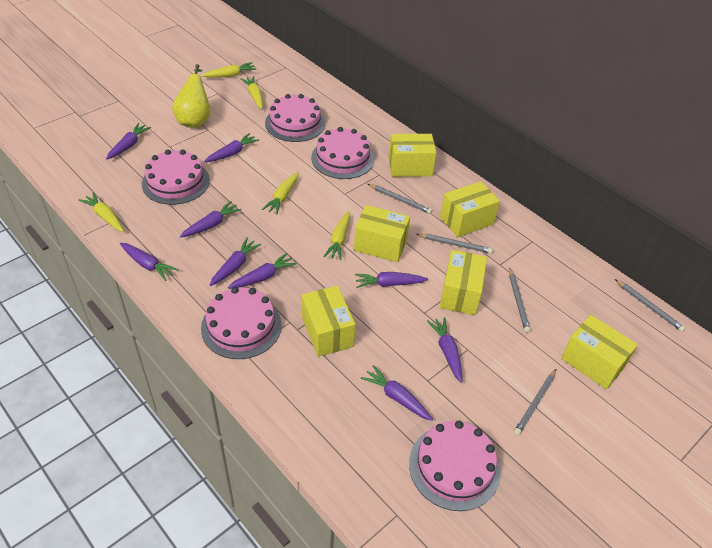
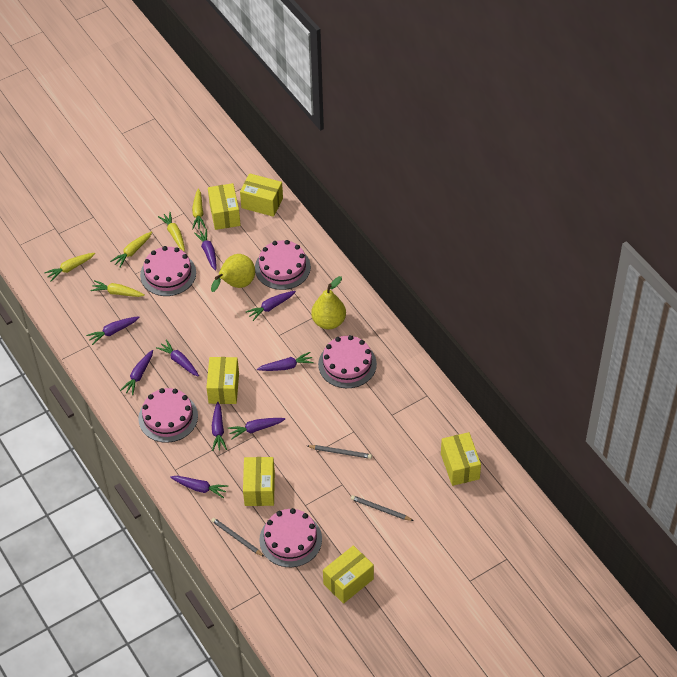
grey pencil: [368,184,432,214] [417,234,493,253] [509,268,530,333] [514,369,556,436] [615,279,686,332] = 5 -> [211,518,264,557] [308,445,372,459] [351,495,414,521] = 3
yellow pear: [172,64,211,128] = 1 -> [211,254,255,292] [311,276,346,329] = 2

